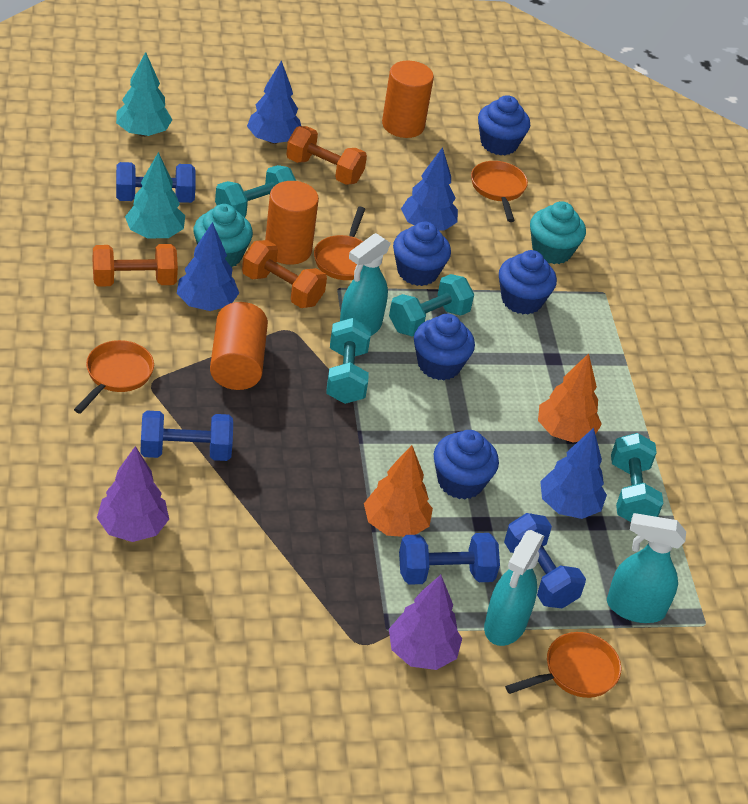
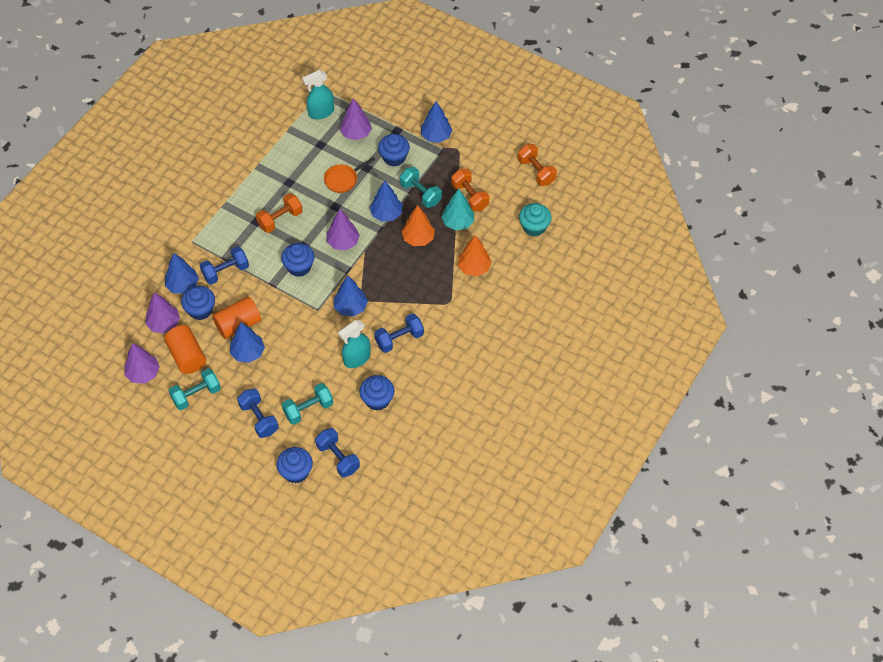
blue tree: [177,222,239,311] [247,60,301,144] [401,147,458,231] [540,428,607,519] = 4 -> [165,253,199,294] [230,322,265,363] [334,276,368,317] [370,181,403,222] [421,101,452,143] = 5
orange cylinder: [210,302,268,390] [265,181,319,265] [382,61,434,138] = 3 -> [164,325,206,374] [212,297,261,339] = 2
orange pan: [74,340,154,414] [314,207,365,280] [471,161,528,222] [505,632,621,698] = 4 -> [324,157,375,193] = 1
purple tree: [97,446,169,542] [389,575,462,670] = 2 -> [125,343,160,384] [145,292,180,333] [326,209,360,250] [340,98,372,140] = 4
turquoise cupcake: [194,204,253,267] [530,201,586,264] = 2 -> [519,203,552,237] = 1
turquoise dumbbell: [215,165,296,217] [326,318,371,404] [389,274,474,337] [611,433,663,522] = 4 -> [169,368,221,410] [282,383,333,425] [400,167,442,208] = 3
turquoise spray bottle: [340,233,391,336] [484,530,544,646] [607,513,686,623] = 3 -> [302,70,334,119] [338,320,371,368] = 2
turquoise tree: [116,52,173,137] [125,152,185,239] = 2 -> [441,189,474,230] = 1

